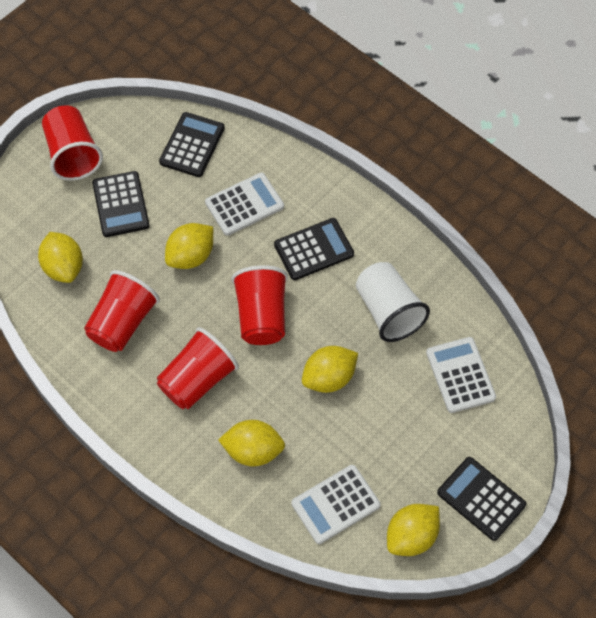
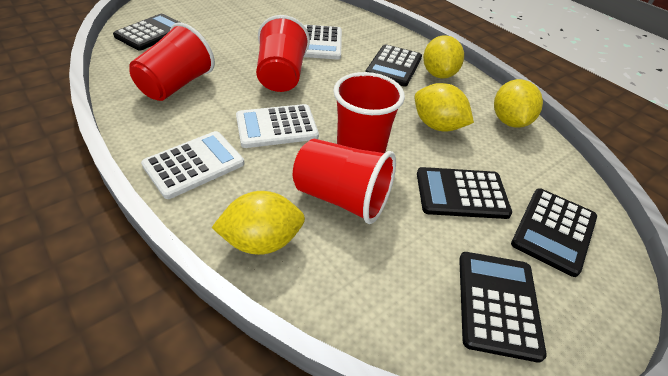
black calculator: [92,171,150,237] [159,112,225,177] [274,218,354,280] [437,457,526,541] = 4 -> [113,14,181,51] [365,44,422,87] [417,167,512,219] [459,252,547,363] [511,188,597,277] = 5
white cup: [356,262,430,342] = 1 -> none = 0
yellow lemon: [38,232,83,283] [165,223,213,269] [218,420,285,466] [302,346,358,393] [387,504,440,556] = 5 -> [211,191,305,255] [415,83,474,131] [423,35,464,79] [494,79,543,128] = 4

